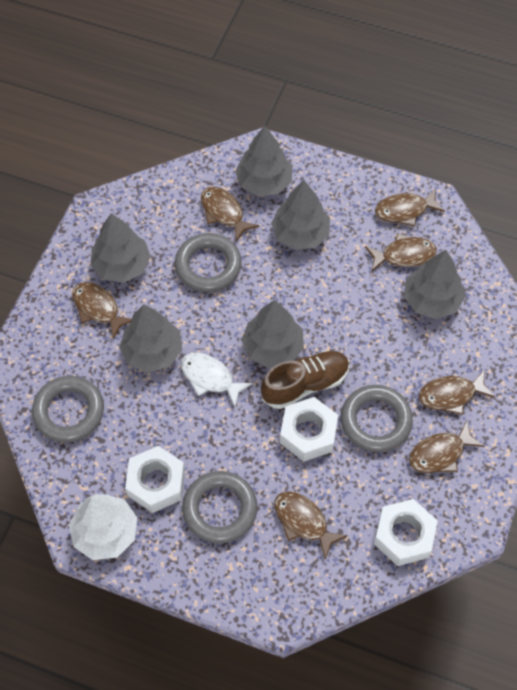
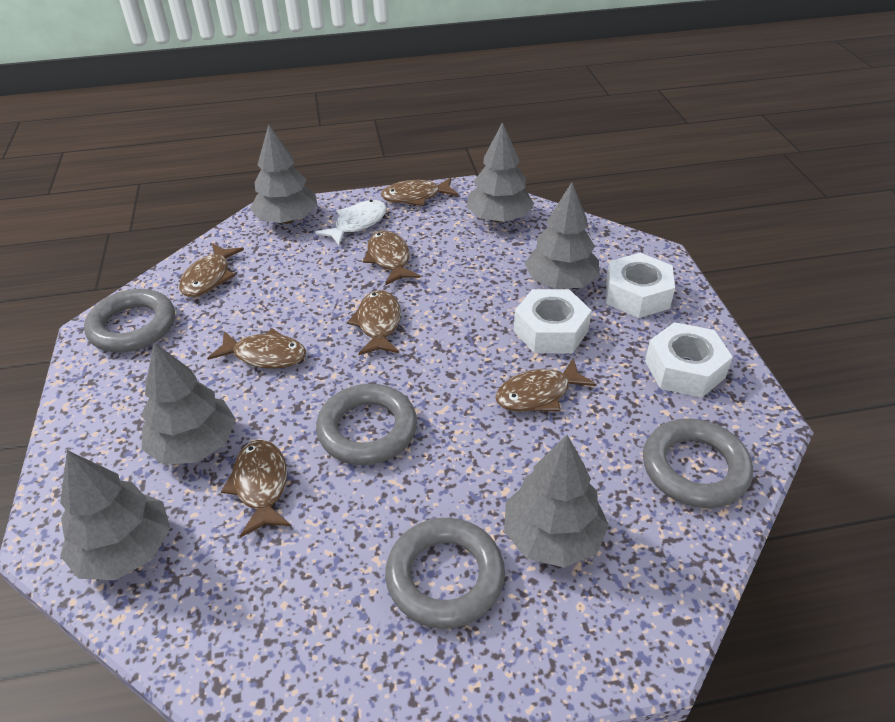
brown shoe: [261,351,349,409] = 1 -> none = 0
white tree: [69,494,137,560] = 1 -> none = 0

